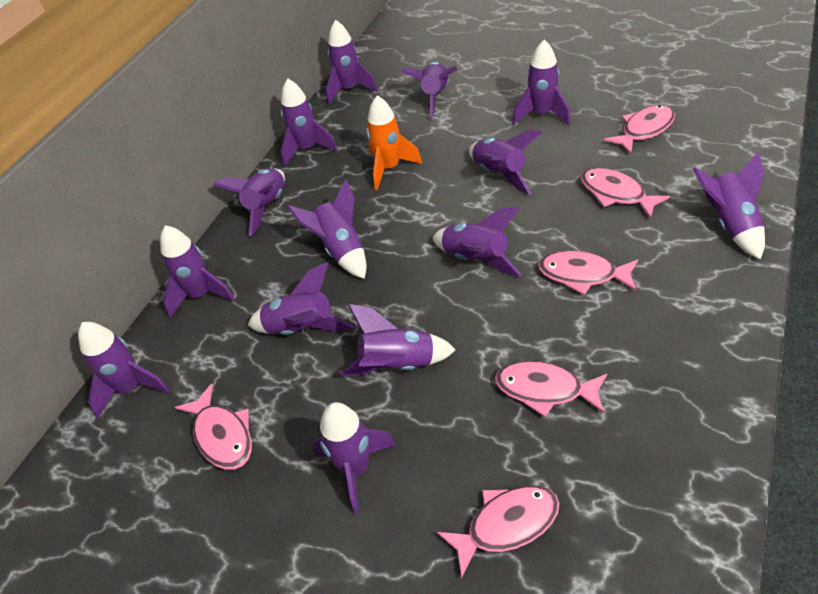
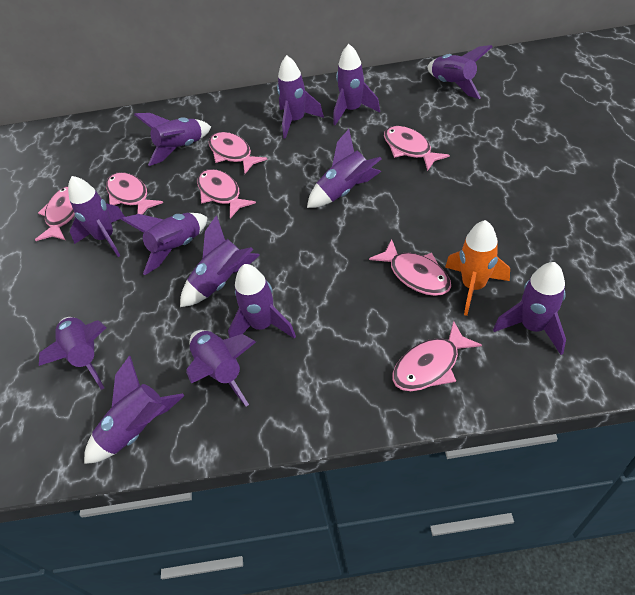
pink fish: [174,384,252,470] [437,485,559,578] [495,361,607,417] [538,251,638,295] [581,168,670,219] [604,105,675,154] = 6 -> [35,186,75,241] [106,172,163,214] [197,169,256,218] [209,132,268,174] [369,239,451,296] [384,126,450,171] [393,321,482,391] = 7
purple rocket: [78,322,169,418] [160,225,235,318] [213,168,285,236] [248,262,354,335] [281,79,337,167] [287,179,367,279] [313,402,396,514] [326,20,378,104] [340,304,456,376] [401,62,457,118] [432,206,522,277] [469,130,543,195] [512,40,570,125] [693,152,765,260] = 14 -> [39,317,107,390] [68,176,125,257] [84,356,184,464] [121,213,208,275] [134,113,211,166] [180,215,260,307] [186,330,256,407] [228,264,296,339] [277,55,324,139] [307,129,382,208] [333,44,380,125] [428,45,493,99] [493,262,566,355] = 13

